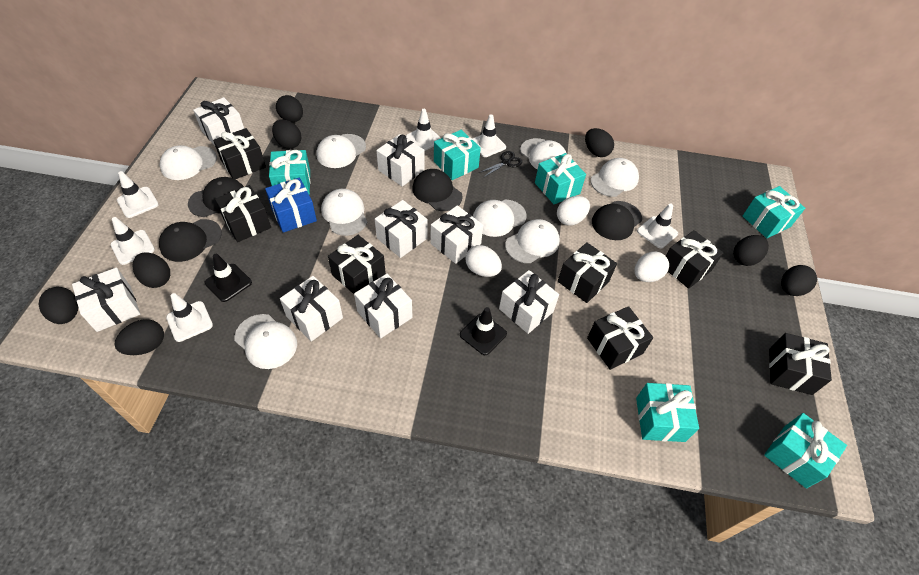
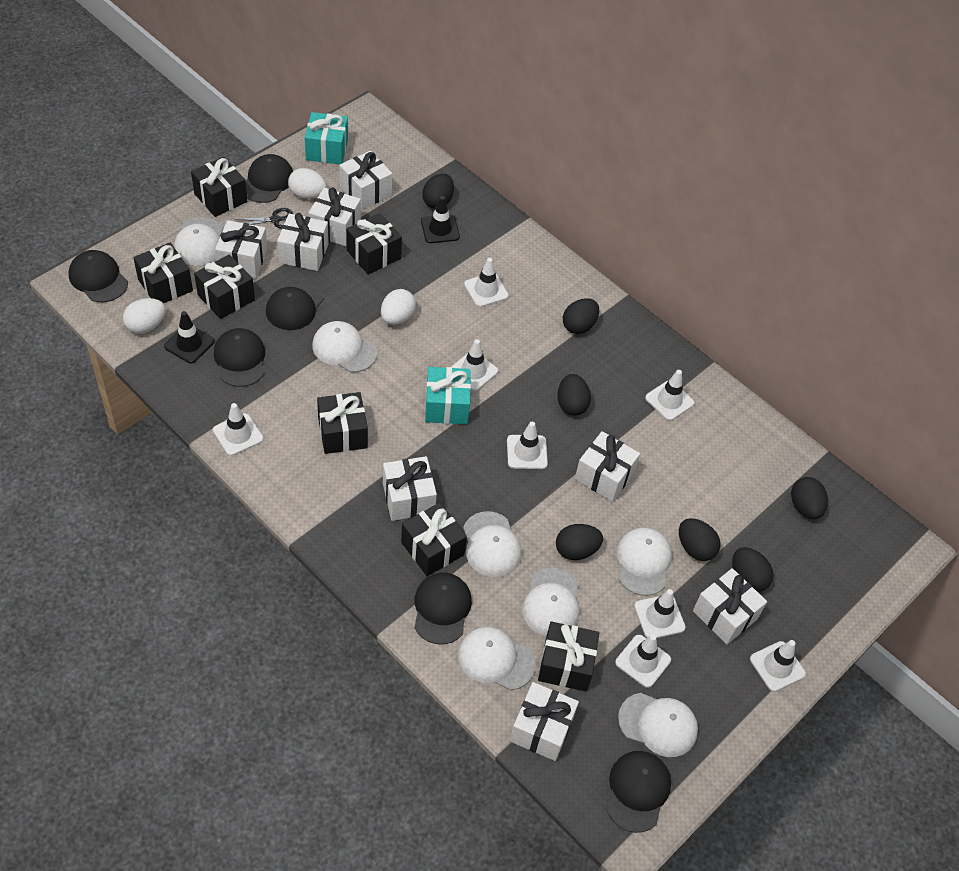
black cap: [159,219,222,262] [188,177,244,217] [412,169,463,211] [592,201,642,240] = 4 -> [68,250,128,302] [214,328,265,387] [245,154,293,203] [266,280,324,330] [414,573,472,644] [606,751,671,833] = 6
black egg: [39,287,78,324] [114,319,164,355] [133,252,170,288] [272,120,302,149] [276,95,303,122] [585,128,614,157] [733,235,769,266] [781,265,817,296] = 8 -> [422,174,454,209] [556,524,603,560] [557,374,591,416] [563,298,599,334] [679,518,720,561] [732,547,774,592] [791,477,828,519] = 7
blue gift: [265,178,317,233] = 1 -> none = 0
turquoise gift: [269,150,310,194] [434,130,481,180] [535,153,586,204] [636,383,699,442] [743,186,805,238] [764,413,847,488] = 6 -> [305,112,348,164] [425,367,471,424] = 2
white cap: [160,145,217,180] [235,314,297,369] [316,134,366,168] [321,189,367,236] [473,199,527,237] [505,219,560,263] [520,138,567,170] [591,158,639,197] = 8 -> [174,217,223,265] [312,321,377,372] [458,627,536,690] [463,511,522,577] [522,568,579,636] [617,528,672,596] [618,693,698,757] = 7
white traffic cone: [111,217,155,265] [117,171,159,218] [166,293,213,342] [406,109,441,151] [472,114,506,157] [637,204,678,248] = 6 -> [213,403,263,456] [451,339,498,391] [464,258,509,307] [507,422,548,469] [615,634,671,688] [634,589,686,638] [645,370,694,421] [750,640,806,692] = 8

